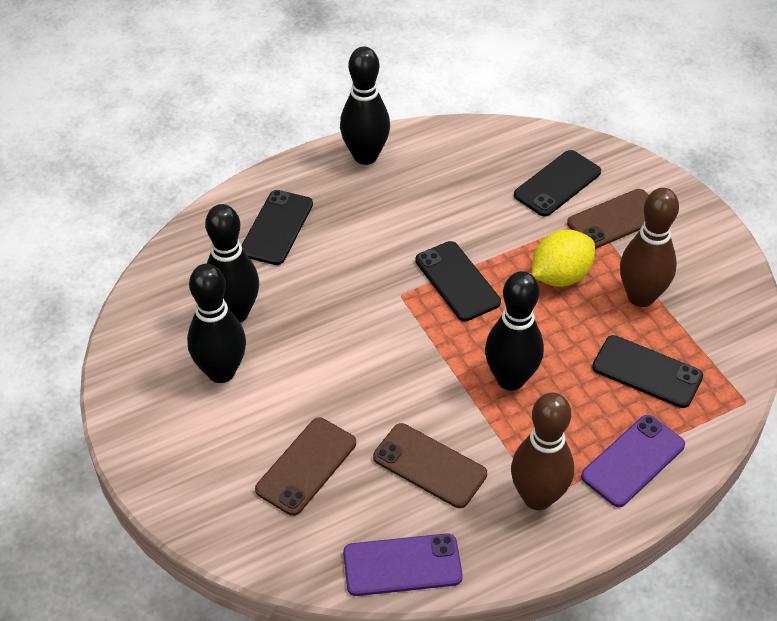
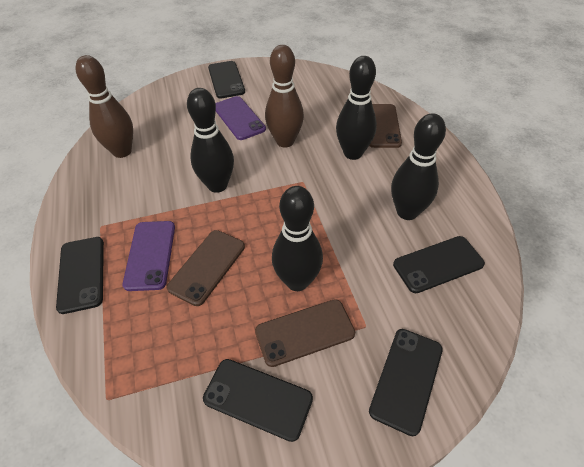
black phone: [241,190,313,265] [415,241,501,321] [514,150,601,217] [592,335,703,408] = 4 -> [56,237,104,314] [203,359,313,442] [208,61,245,98] [369,329,443,436] [393,236,485,293] = 5
yellow lemon: [532,230,595,287] = 1 -> none = 0

